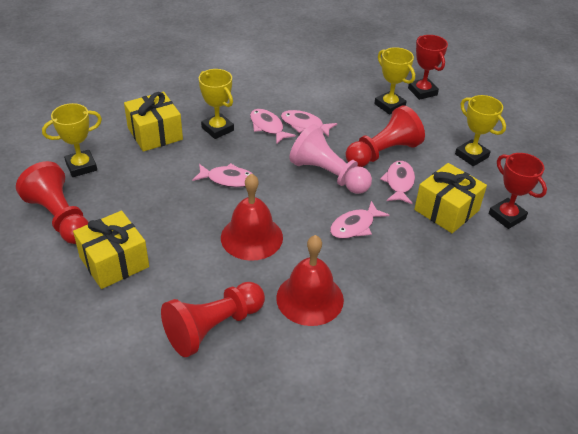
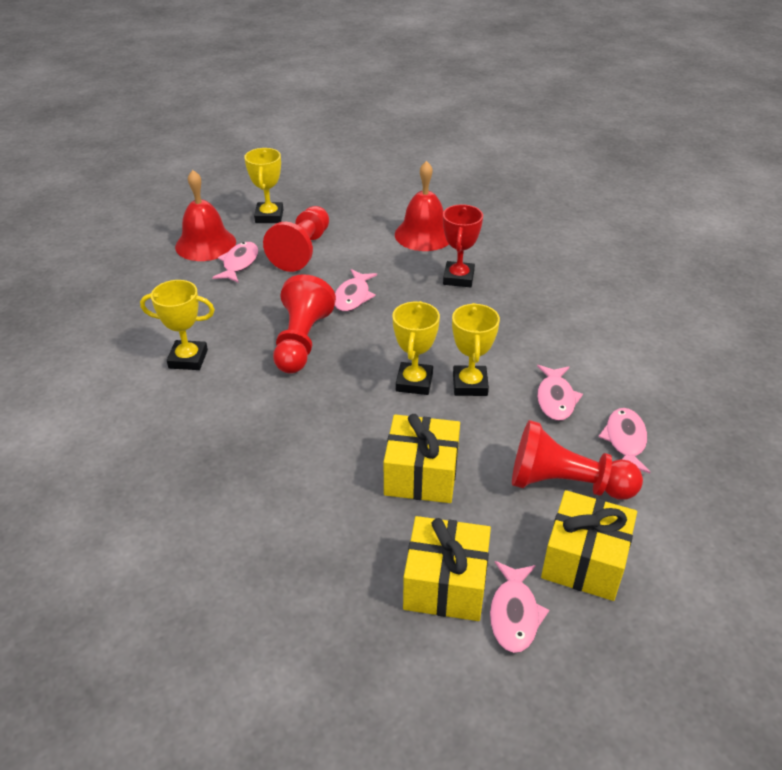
pink pawn: [290,124,372,194] = 1 -> none = 0
red trophy: [408,35,448,100] [489,153,547,229] = 2 -> [443,204,483,287] = 1

